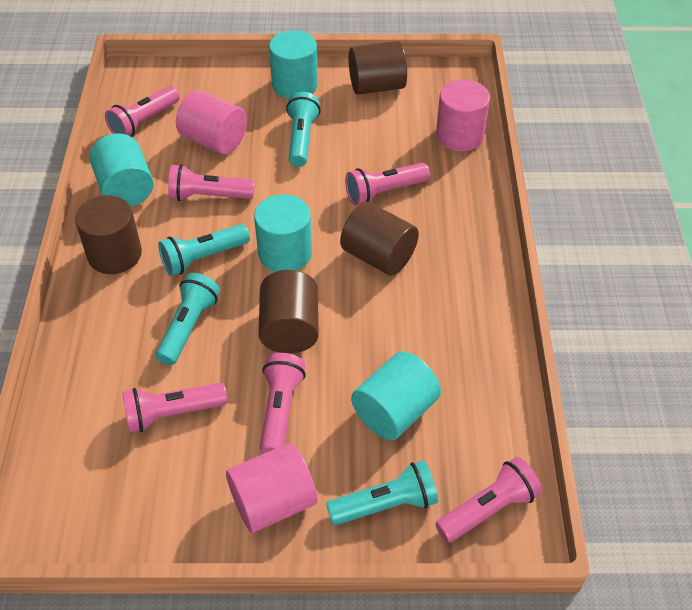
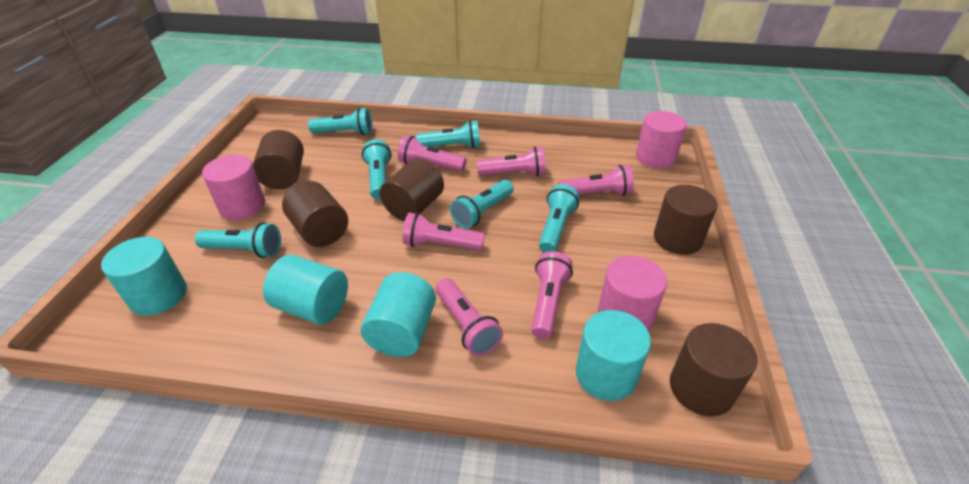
brown cylinder: [75,195,142,274] [259,270,319,353] [340,202,419,276] [349,41,407,95] = 4 -> [253,130,304,189] [282,181,348,247] [380,158,444,221] [654,185,717,255] [670,323,758,416] = 5
turquoise flashlight: [156,273,220,365] [158,224,250,276] [286,92,321,167] [326,461,438,525] = 4 -> [195,222,281,258] [308,108,372,135] [362,139,391,200] [416,120,480,148] [450,180,514,229] [539,184,579,253] = 6

